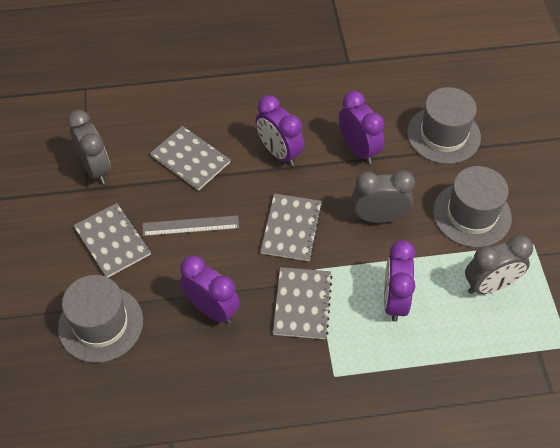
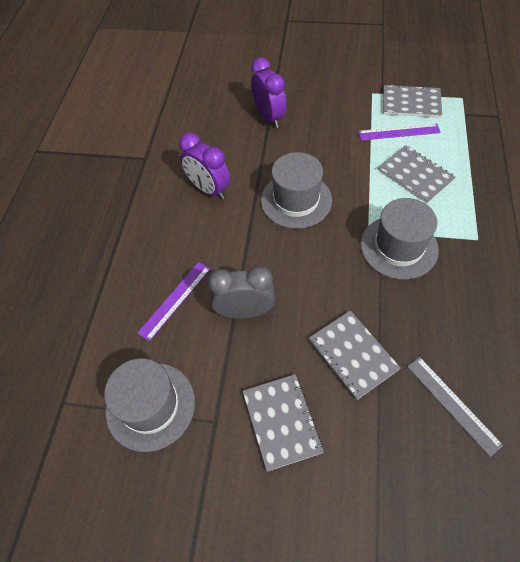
grey clock: [67,110,111,184] [352,170,415,223] [465,235,533,294] = 3 -> [208,266,275,319] = 1
purple clock: [180,255,240,324] [255,95,304,166] [339,91,385,164] [384,240,416,322] = 4 -> [179,133,230,199] [251,57,287,128] = 2
purple ruler: none = 0 -> [137,262,210,341] [358,124,441,141] = 2

